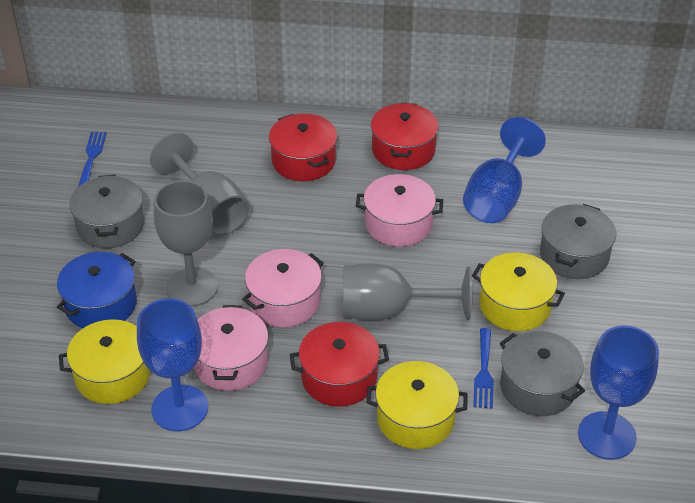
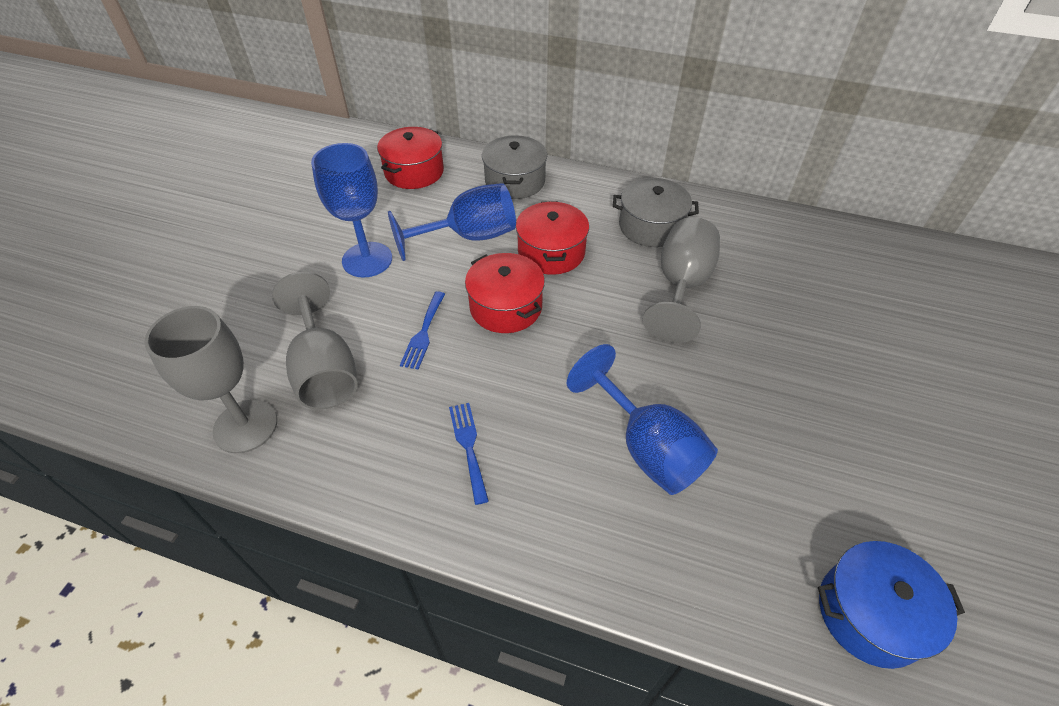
grey pot: [69,175,144,248] [500,331,585,416] [540,204,616,279] = 3 -> [482,135,547,199] [613,178,699,247] = 2
pink pot: [194,305,268,391] [242,249,324,328] [356,174,443,247] = 3 -> none = 0
yellow pot: [59,319,151,404] [366,361,468,449] [472,252,565,331] = 3 -> none = 0

